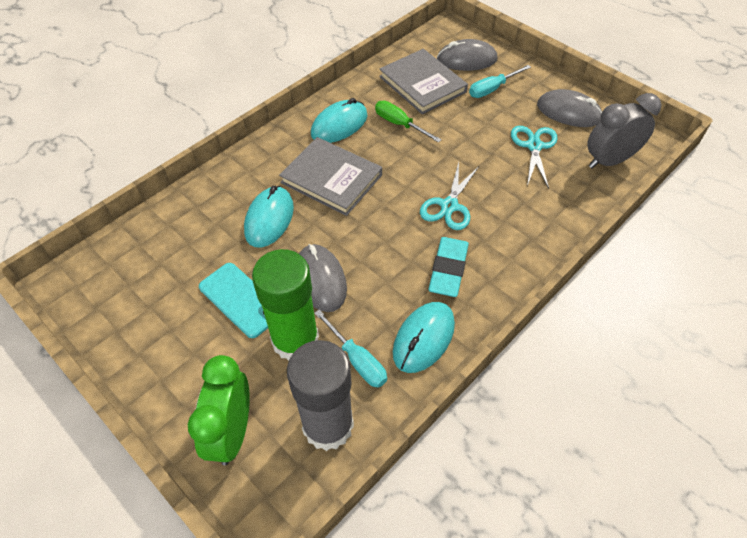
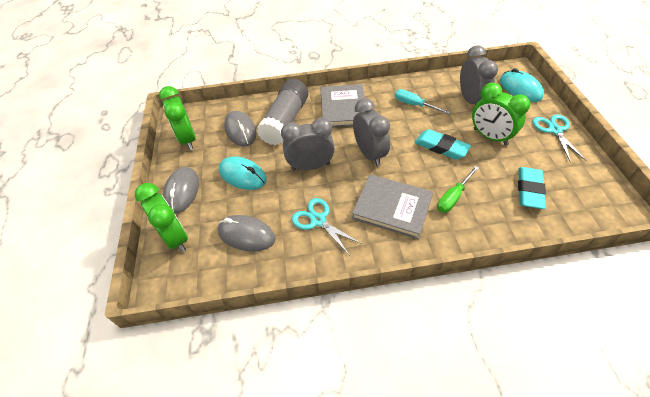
green clock: [188,355,250,465] = 1 -> [135,183,188,252] [159,86,196,150] [472,83,530,146] = 3
green glue stick: [252,249,319,361] = 1 -> none = 0
grey clock: [587,93,661,169] = 1 -> [281,117,335,170] [353,98,390,166] [460,45,498,105] = 3
turquoise eraser: [429,237,469,297] = 1 -> [414,129,471,160] [518,167,546,209] = 2
turquoise mouse: [244,186,294,247] [311,98,368,143] [393,302,455,373] = 3 -> [219,156,267,190] [500,68,544,102] = 2
turquoise phone: [199,263,268,338] = 1 -> none = 0
turquoise screwdriver: [315,310,387,387] [469,65,531,98] = 2 -> [395,89,450,114] = 1

